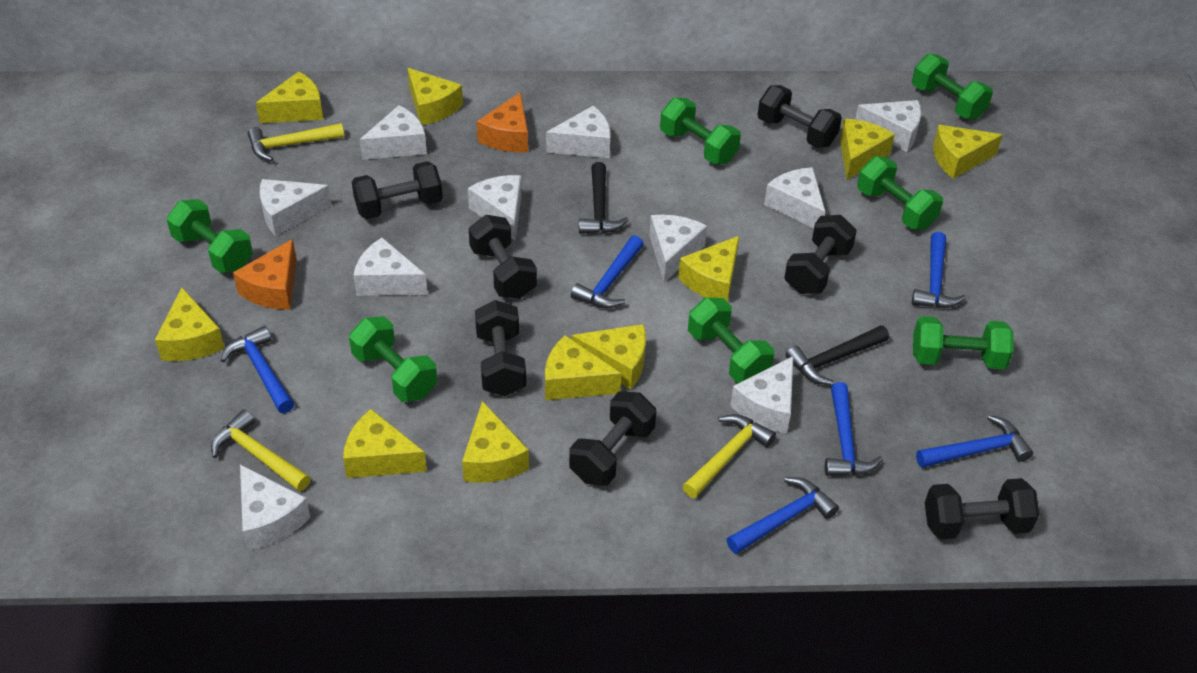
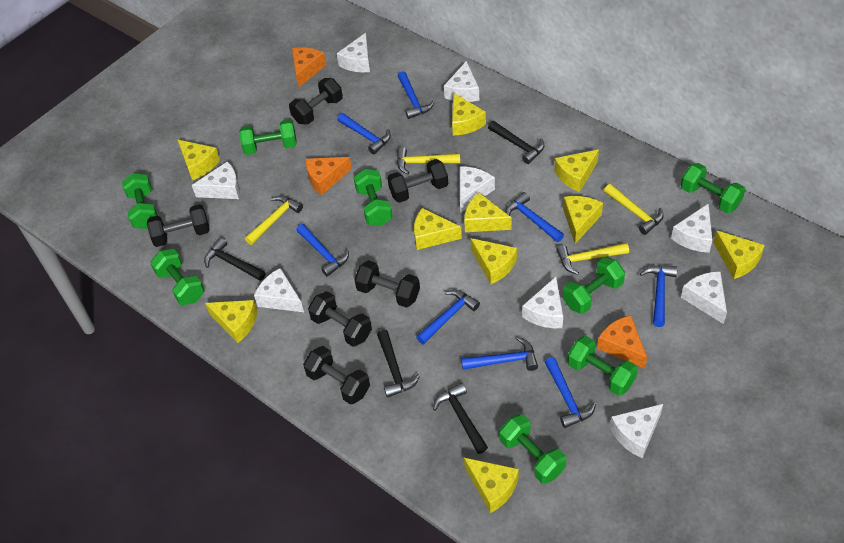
black dumbbell: [352,161,443,219] [469,215,537,299] [475,300,526,396] [569,391,656,486] [757,85,842,148] [784,215,857,294] [925,478,1040,539] = 7 -> [147,204,210,247] [289,78,343,125] [303,346,370,405] [308,291,372,347] [354,260,420,308] [387,159,448,203] = 6
black hammer: [579,162,629,234] [785,325,889,385] = 2 -> [204,238,265,281] [377,330,420,398] [433,383,488,454] [488,121,544,164] = 4
blue hammer: [221,326,294,413] [571,235,644,308] [727,477,839,554] [825,382,883,476] [912,232,966,308] [916,415,1033,468] = 6 -> [296,224,349,277] [337,113,391,154] [398,72,434,119] [416,290,480,344] [461,337,538,371] [505,192,564,242] [545,357,596,428] [640,265,677,327] = 8
green dumbbell: [167,199,253,273] [349,316,437,402] [660,98,741,164] [688,298,774,383] [857,156,943,230] [912,53,993,120] [913,316,1014,370] = 7 -> [122,173,158,229] [150,249,205,305] [239,119,297,155] [354,169,393,226] [500,414,566,484] [563,257,625,314] [567,336,638,396] [681,163,745,213] = 8
orange cheese: [233,239,297,310] [477,92,528,152] = 2 -> [292,47,326,88] [306,157,352,196] [597,315,647,368] = 3
white cheese: [240,465,310,551] [260,179,331,236] [353,238,428,296] [360,105,427,160] [468,175,522,240] [546,106,611,158] [649,215,707,283] [730,356,793,433] [764,167,825,228] [855,100,921,152] = 10 -> [192,161,240,199] [254,268,304,312] [337,33,370,72] [444,61,479,102] [460,166,495,213] [522,277,563,328] [610,404,663,458] [671,203,712,253] [681,271,727,324] = 9
yellow hammer: [211,409,311,491] [248,123,344,161] [682,414,776,498] = 3 -> [245,195,303,245] [397,147,460,174] [556,243,629,275] [604,184,664,235] = 4

